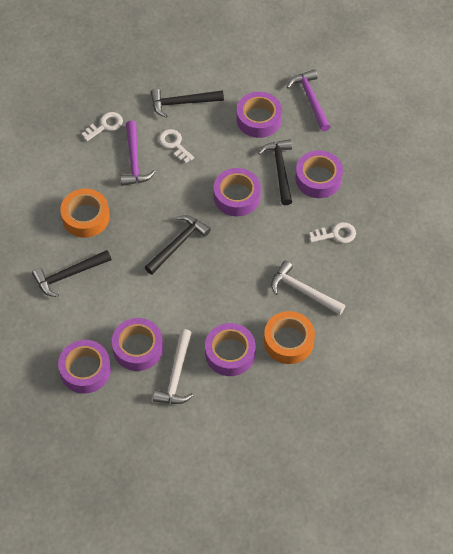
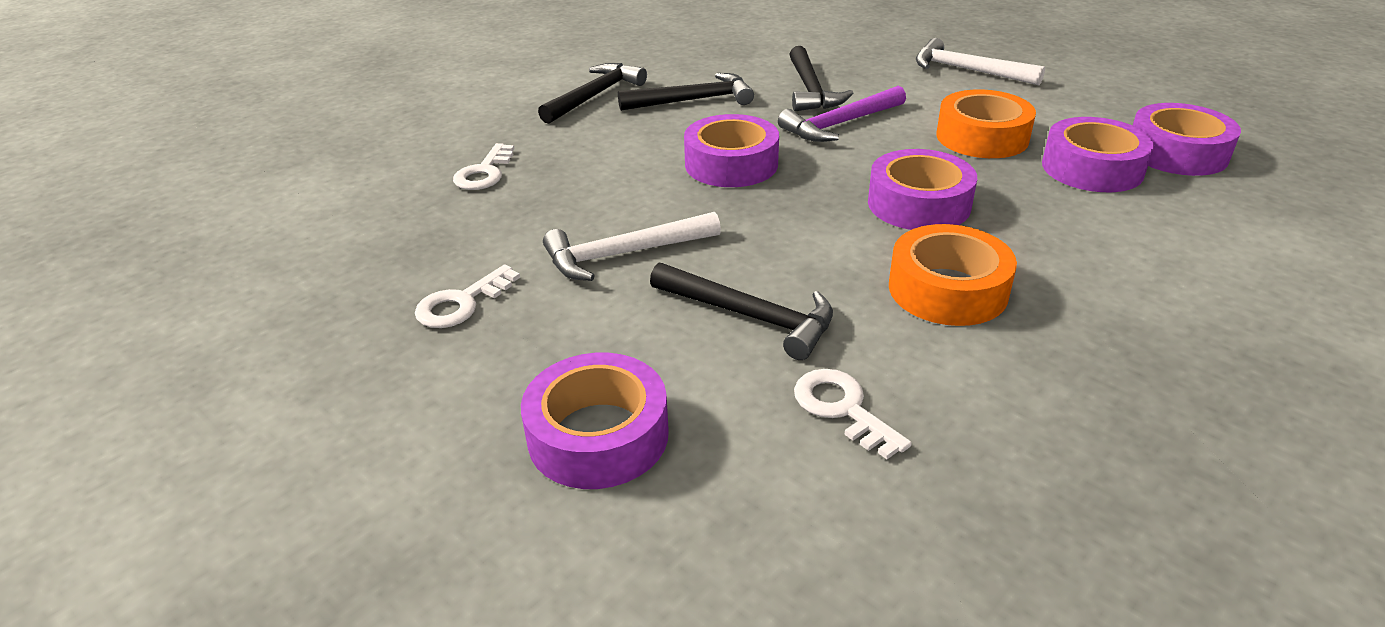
purple hammer: [121,121,155,186] [287,69,330,132] = 2 -> [778,86,906,142] = 1
purple tape: [58,340,111,394] [112,318,163,371] [205,323,256,376] [214,168,261,216] [237,92,282,138] [295,150,343,198] = 6 -> [521,353,669,489] [684,114,779,187] [868,149,977,230] [1042,117,1154,192] [1132,103,1241,176] = 5

